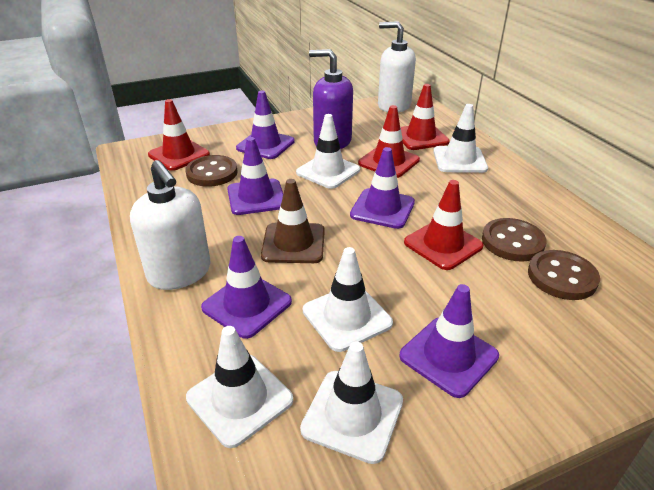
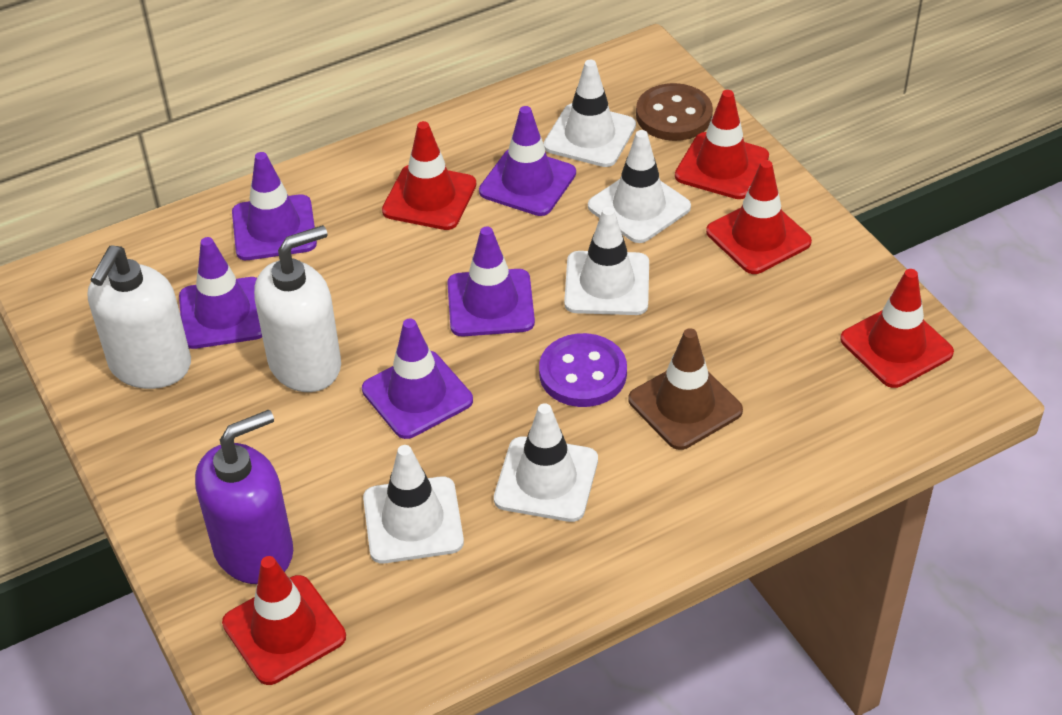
brown button: [185,155,238,187] [482,218,547,262] [528,250,600,300] = 3 -> [636,83,713,141] = 1
purple button: none = 0 -> [539,333,627,407] = 1
red traffic cone: [148,99,210,171] [358,105,420,178] [401,84,450,150] [404,180,483,270] = 4 -> [222,556,346,685] [382,121,476,230] [675,90,769,199] [706,160,812,274] [840,269,954,388] = 5

